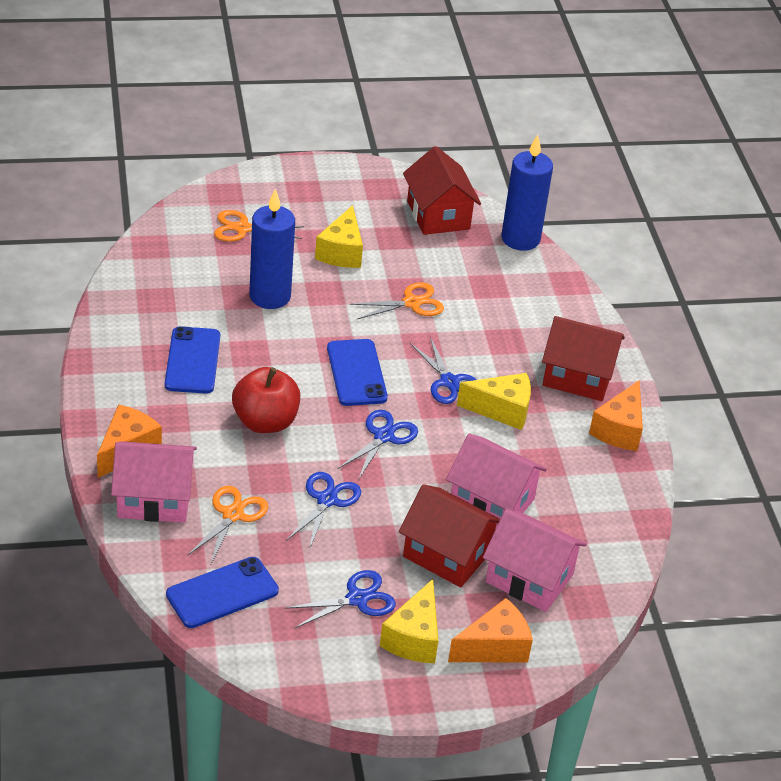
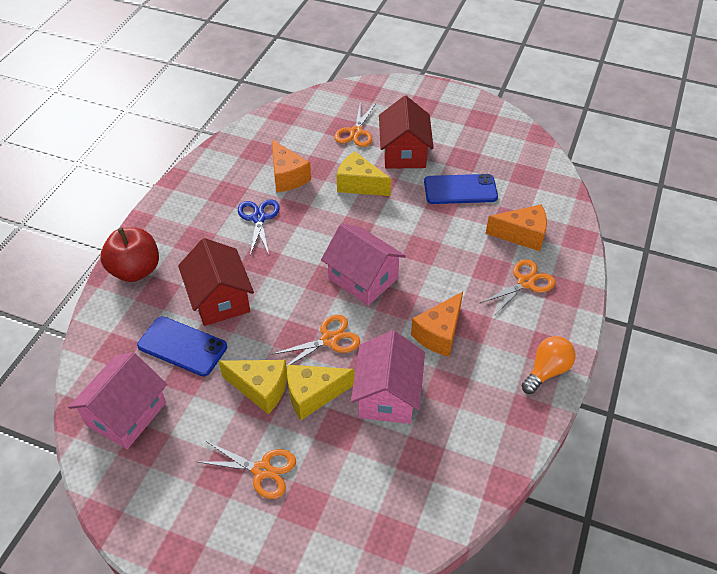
blue candle: [249,189,295,309] [501,135,553,251] = 2 -> none = 0
blue phone: [165,326,220,394] [166,557,279,628] [327,339,388,406] = 3 -> [137,316,227,376] [424,174,498,204] = 2
blue scissors: [284,570,396,629] [286,472,361,550] [338,410,418,480] [410,337,477,404] = 4 -> [238,199,280,255] = 1
orange light bulb: none = 0 -> [521,336,576,394] = 1
orange scissors: [188,486,268,564] [214,210,304,242] [350,282,444,319] = 3 -> [199,441,296,499] [271,315,360,367] [334,104,376,147] [480,259,555,316] = 4
red house: [399,484,500,587] [403,146,481,235] [542,316,625,401] = 3 -> [178,238,254,326] [379,96,434,169] = 2

